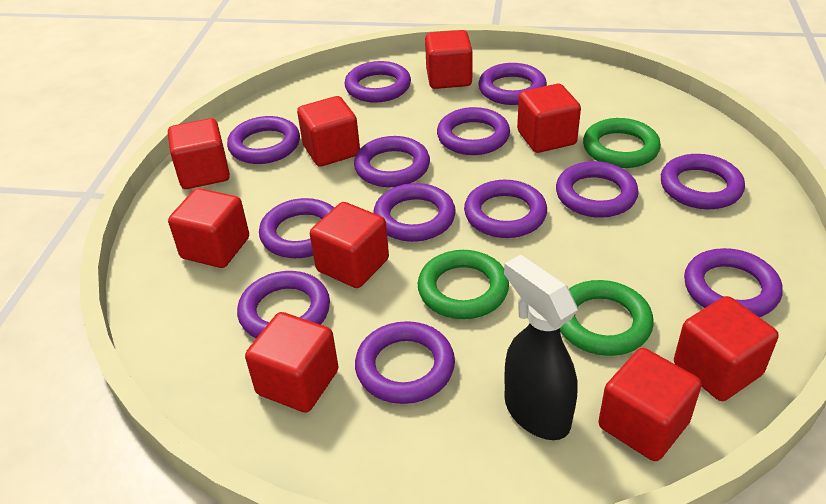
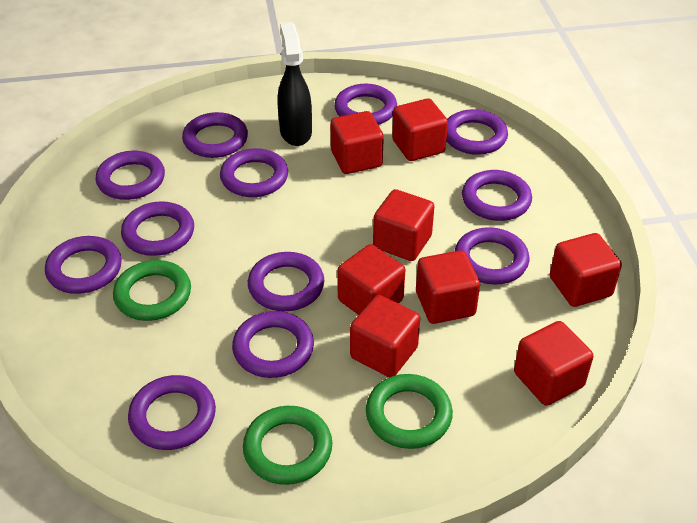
purple ring: [227,116,300,164] [237,271,330,338] [259,198,334,258] [345,61,411,103] [354,136,430,187] [355,321,455,404] [373,183,456,242] [437,107,510,155] [464,180,547,238] [478,63,547,105] [556,161,639,218] [661,154,745,209] [684,248,783,317] = 13 -> [45,236,122,294] [96,151,165,200] [121,201,194,256] [128,375,216,450] [182,112,248,158] [220,148,288,197] [232,311,314,378] [248,252,324,311] [334,84,397,125] [446,109,508,155] [455,227,529,285] [462,170,532,221] = 12
red cube: [168,118,230,189] [168,188,249,268] [245,312,339,412] [297,96,360,167] [310,202,389,288] [425,30,472,89] [517,84,581,153] [598,348,702,461] [674,296,779,401] = 9 -> [330,111,384,174] [337,244,405,315] [350,295,420,377] [373,189,434,261] [392,98,448,161] [416,250,480,324] [514,321,594,406] [550,233,622,307] = 8

